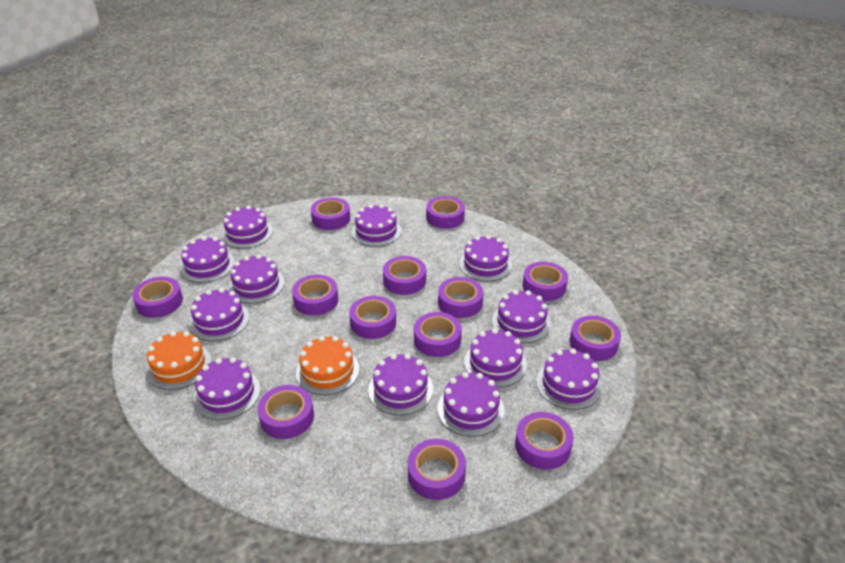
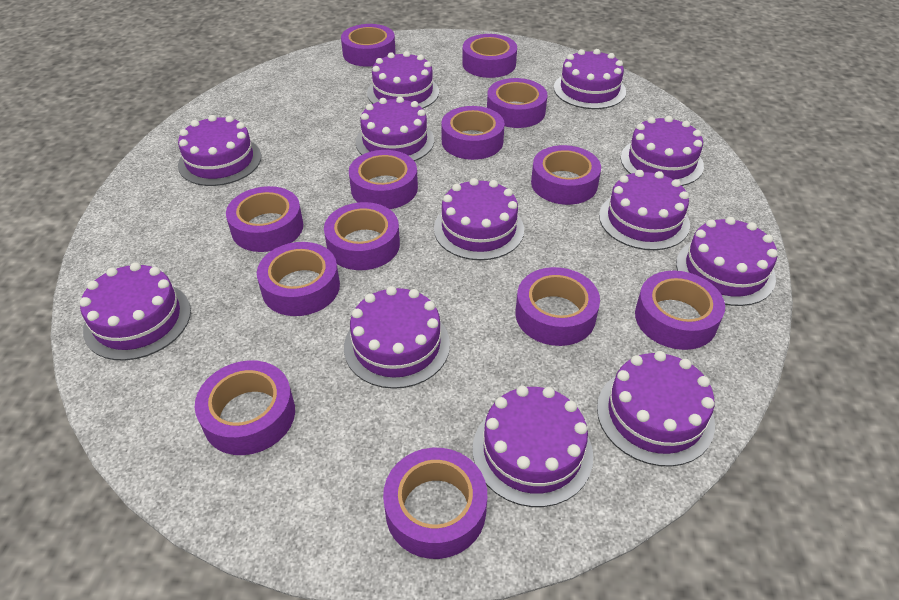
orange cake: [146,331,211,390] [296,336,359,395] = 2 -> none = 0

